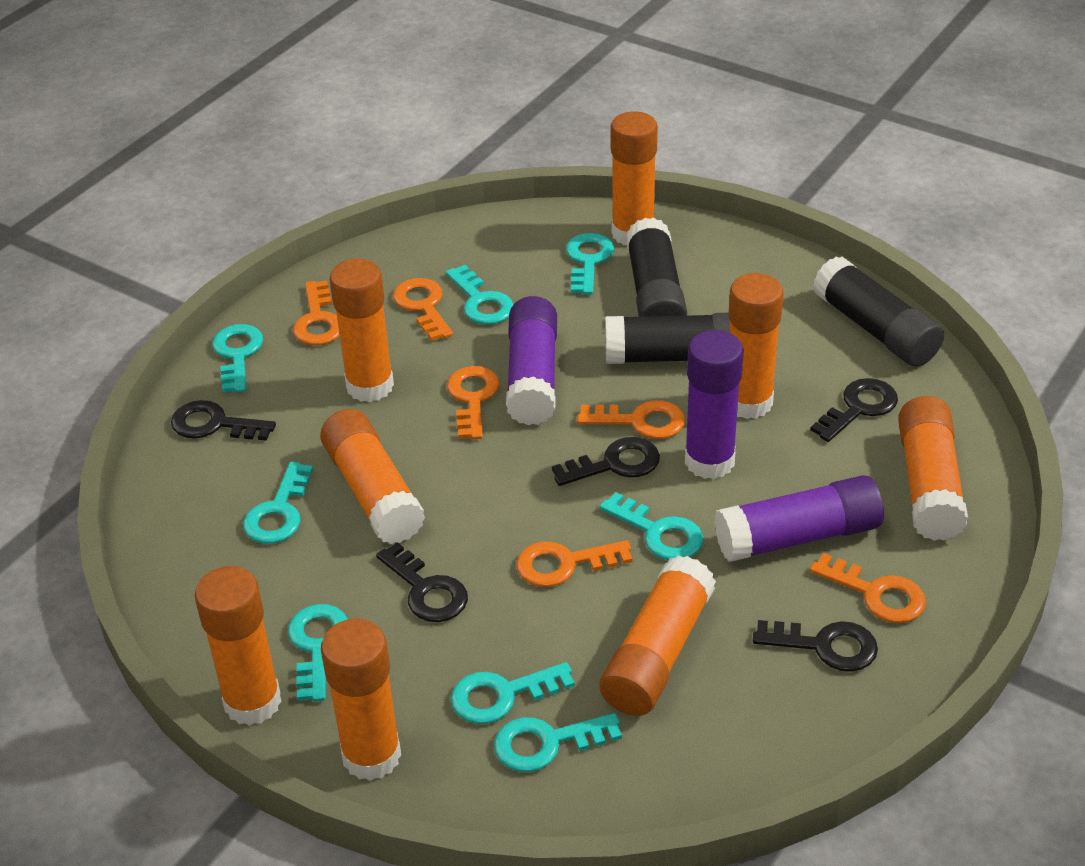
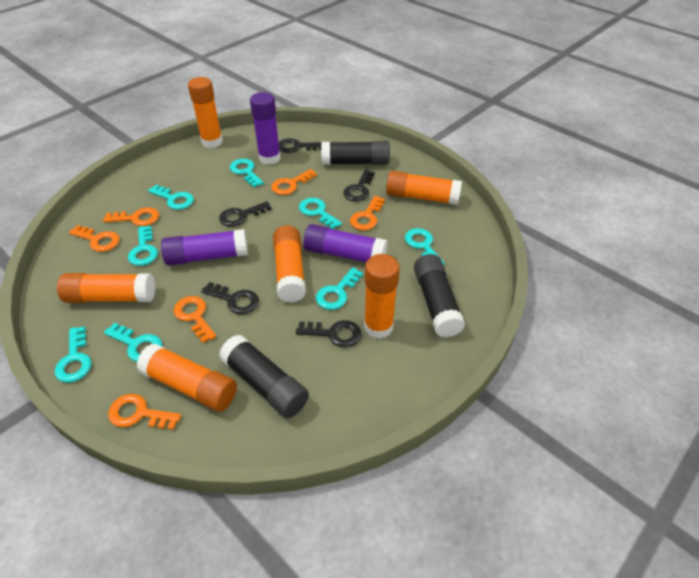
orange glue stick: [195,566,282,726] [320,409,425,544] [321,619,401,781] [330,259,394,402] [600,555,716,716] [611,111,658,245] [729,273,784,419] [898,396,968,541] = 8 -> [57,273,155,303] [136,344,237,412] [188,77,223,148] [273,225,306,303] [364,254,400,339] [386,171,462,205] = 6

